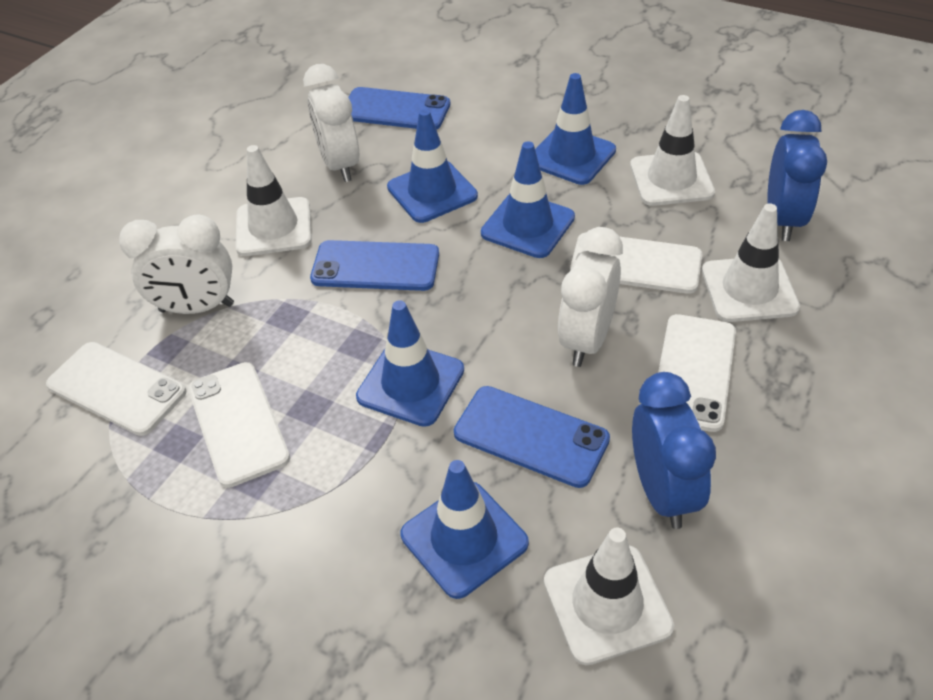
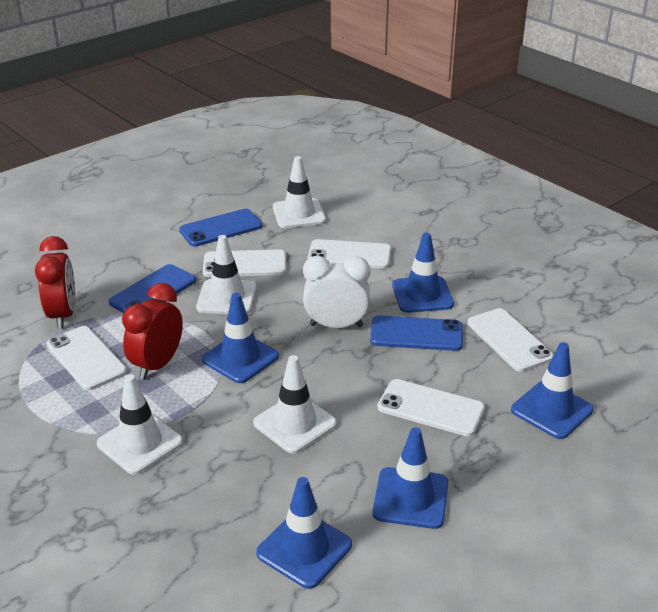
blue clock: [632,372,716,529] [767,110,827,241] = 2 -> none = 0
red clock: none = 0 -> [35,236,75,329] [122,283,183,380] = 2
white clock: [119,214,234,314] [303,64,359,182] [558,227,623,367] = 3 -> [303,256,370,328] = 1
white phone: [46,342,186,436] [188,362,290,488] [570,232,702,294] [658,314,736,432] = 4 -> [47,326,127,391] [203,249,286,277] [308,239,391,269] [377,379,485,436] [468,308,554,372] = 5

